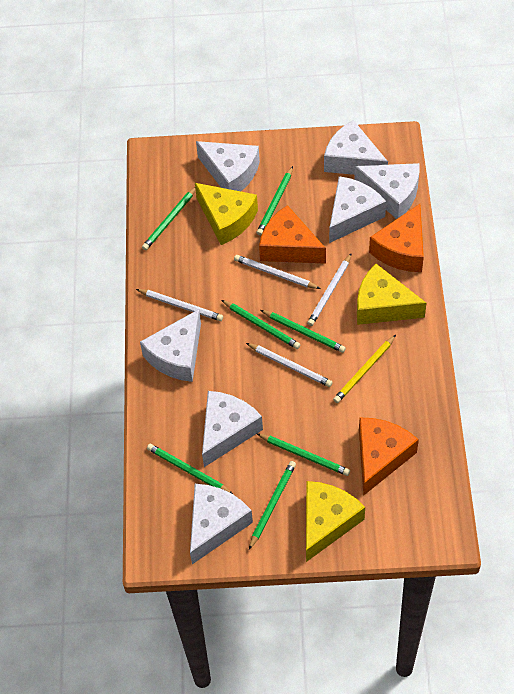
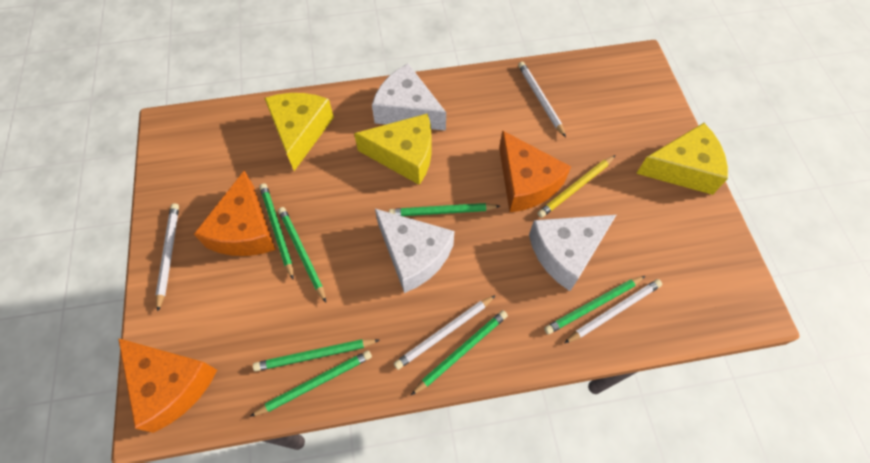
white cheese: [140,309,201,382] [190,484,253,564] [196,141,260,191] [202,391,263,467] [324,120,388,175] [329,176,386,243] [354,163,419,219] = 7 -> [372,64,446,131] [375,209,454,293] [529,215,616,291] = 3

